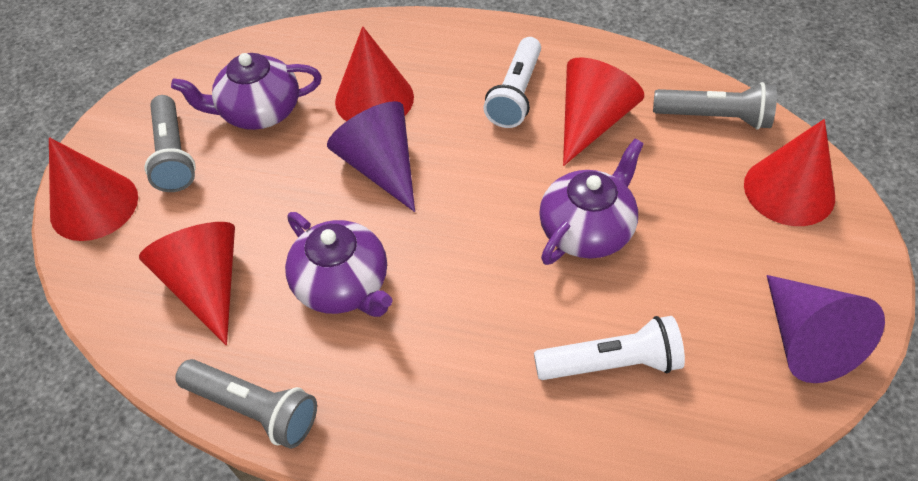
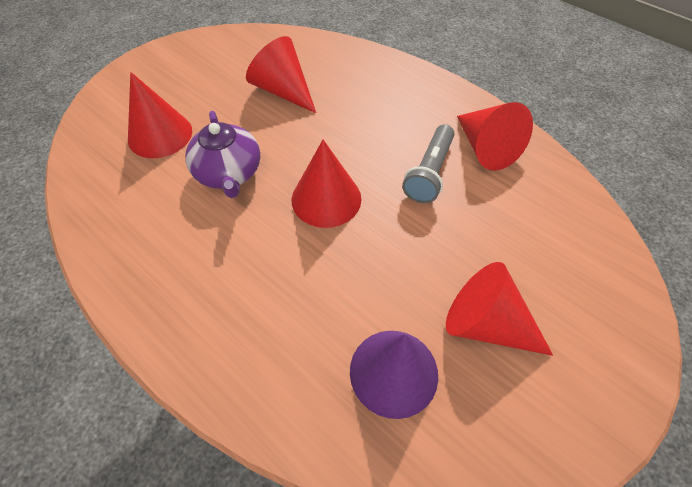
grey flashlight: [145,95,196,192] [175,359,317,449] [653,82,777,130] = 3 -> [402,124,455,203] = 1
purple cone: [327,101,415,212] [767,275,885,383] = 2 -> [350,331,438,419] = 1
purple teapot: [171,53,322,130] [285,212,393,317] [539,139,644,265] = 3 -> [185,111,260,198] = 1
white flashlight: [483,37,541,128] [534,316,685,380] = 2 -> none = 0

